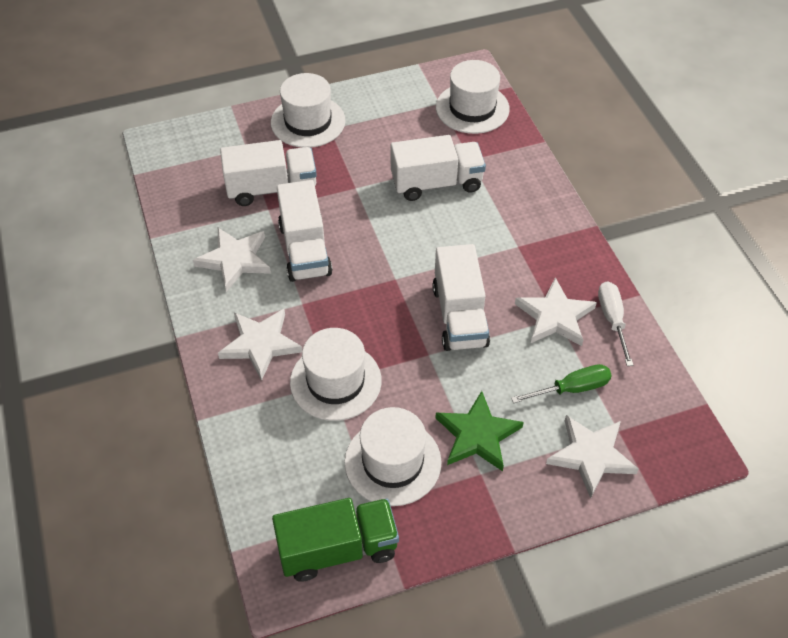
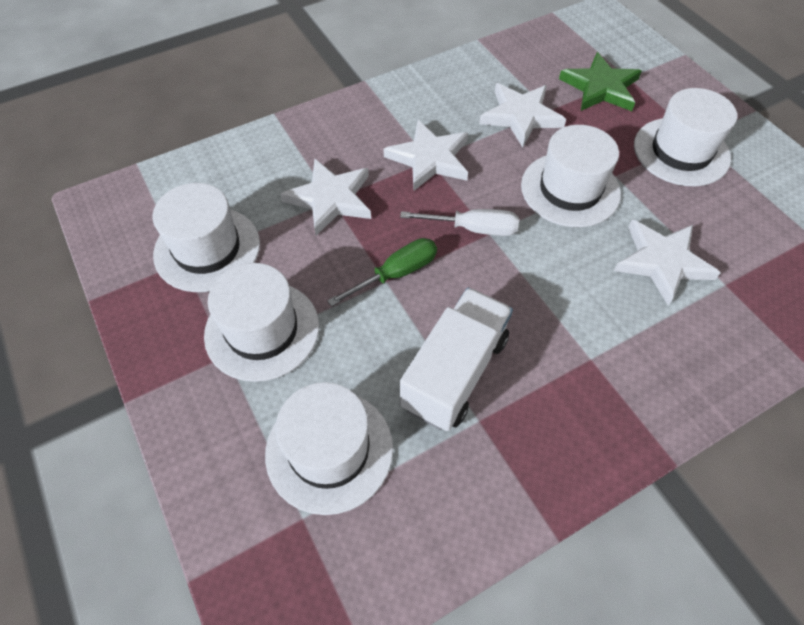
green truck: [272,498,399,582] = 1 -> none = 0
white hat: [271,73,345,148] [290,328,382,421] [344,407,442,506] [436,60,510,134] = 4 -> [153,183,260,292] [204,263,319,382] [265,382,393,515] [521,125,621,227] [634,88,737,186] = 5
white truck: [220,140,317,206] [277,180,333,282] [391,135,486,201] [432,244,490,351] = 4 -> [400,288,513,431] = 1

